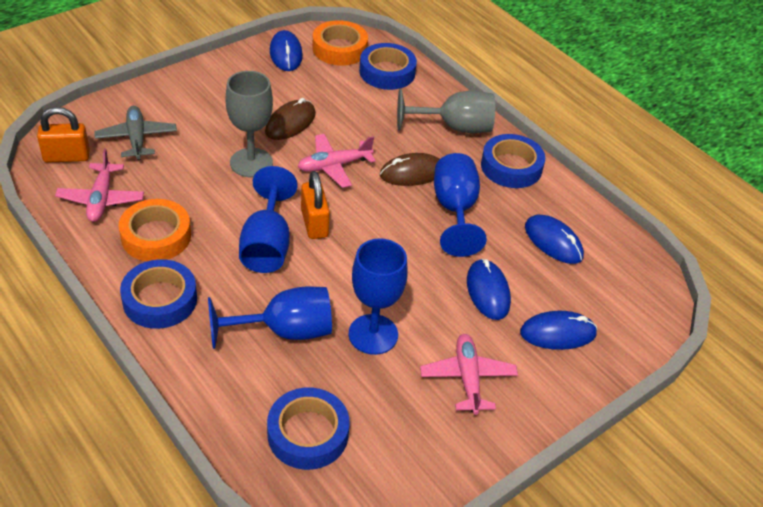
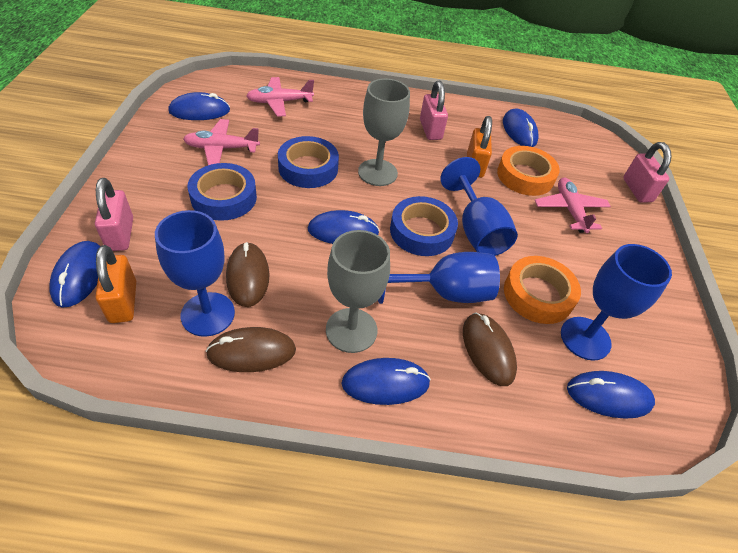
blue mouse: [270,30,303,71] [467,259,511,320] [520,311,597,350] [525,215,584,264] = 4 -> [49,241,100,308] [168,92,230,120] [308,210,380,244] [341,358,431,405] [503,109,539,147] [567,371,655,419] = 6
blue tape: [120,259,197,329] [267,388,350,470] [359,43,417,90] [481,134,545,188] = 4 -> [188,163,257,221] [278,136,339,188] [390,196,458,256] = 3
brown mouse: [265,98,316,140] [380,153,440,186] = 2 -> [206,327,296,372] [226,242,269,307] [463,313,517,386] = 3
grey plane: [94,106,177,160] = 1 -> none = 0
pink padlock: none = 0 -> [95,178,133,251] [420,81,448,140] [623,142,672,203] = 3

